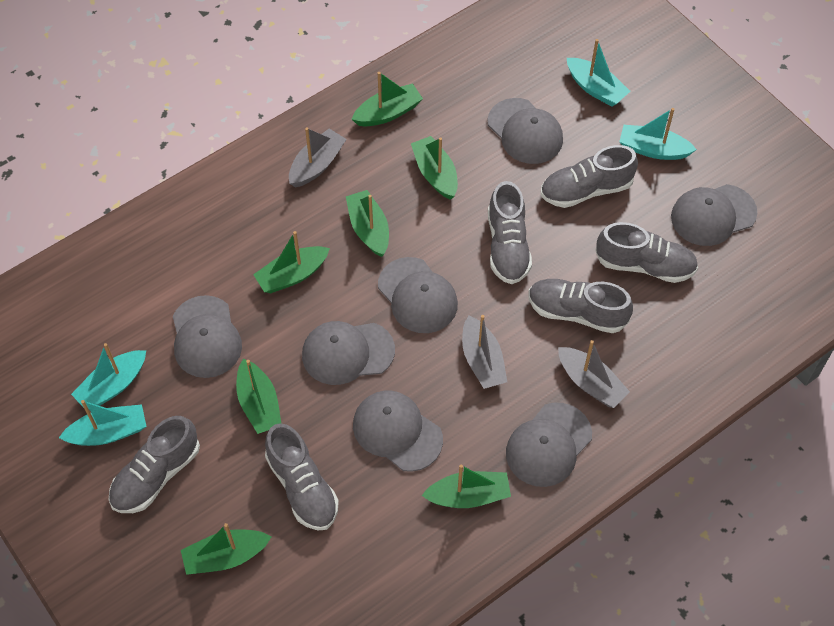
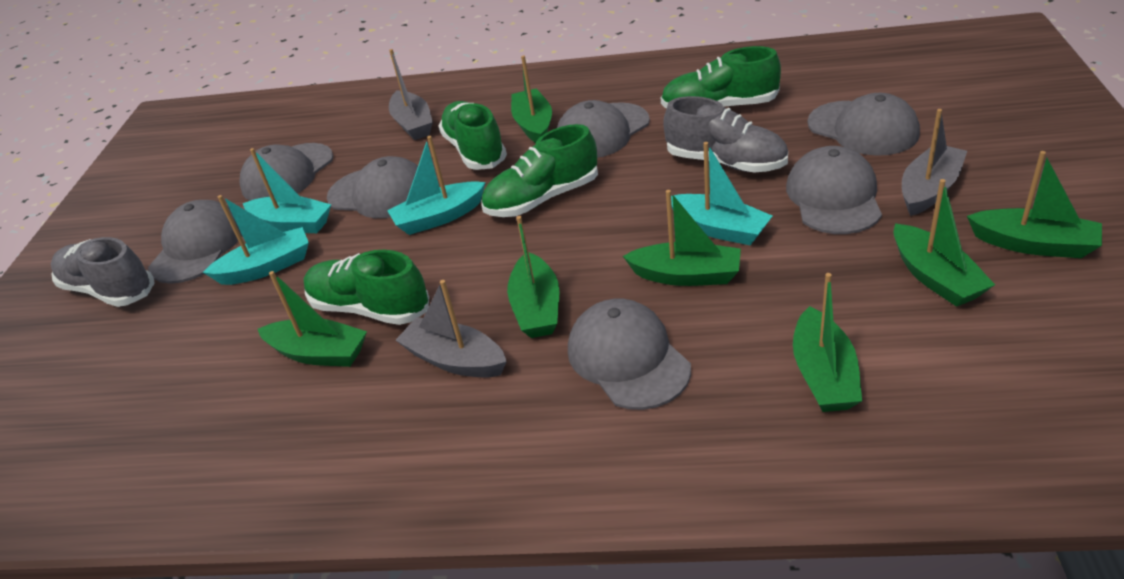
green shoe: none = 0 -> [303,250,429,325] [439,101,507,170] [482,124,598,217] [661,46,781,108] = 4
grey shoe: [109,416,200,513] [265,423,339,530] [488,181,532,284] [528,279,633,333] [540,145,638,208] [595,222,698,283] = 6 -> [51,237,155,307] [663,96,788,173] = 2

